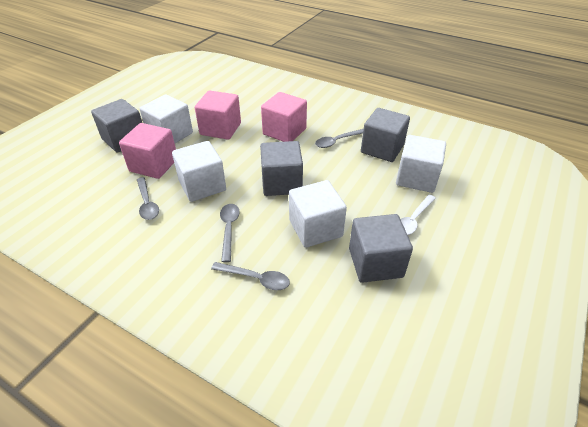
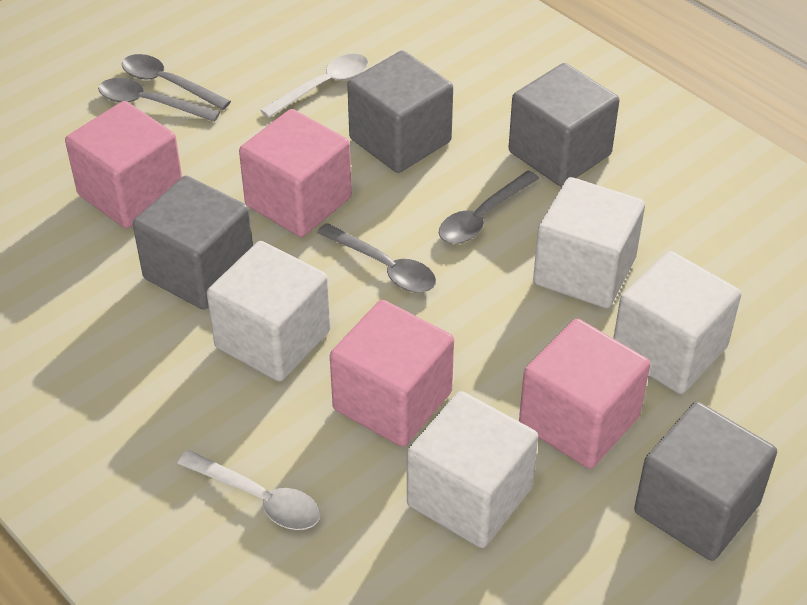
pink cube: [119,123,176,179] [195,90,241,140] [261,92,307,142] = 3 -> [65,101,182,229] [239,109,352,237] [330,300,454,447] [519,319,650,469] = 4
white spoon: [400,195,436,235] = 1 -> [177,450,320,530] [260,54,368,118] = 2

